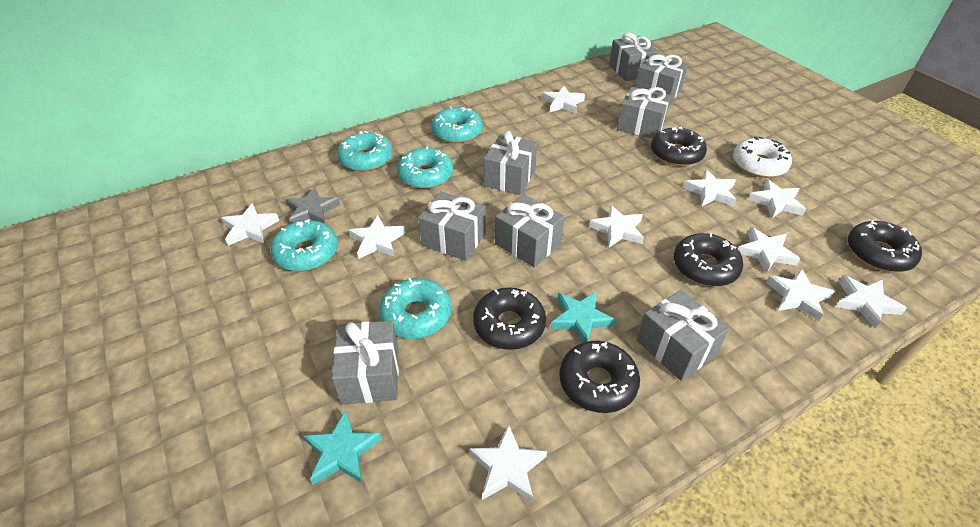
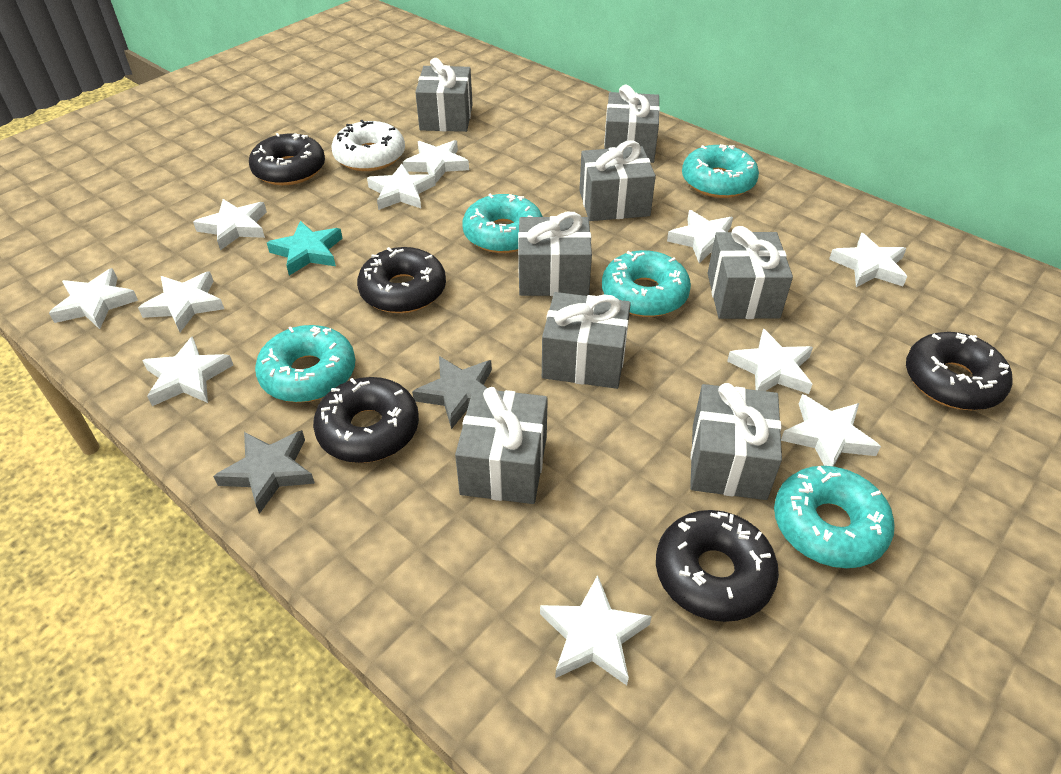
grey star: [285,187,340,224] = 1 -> [213,430,315,514] [412,356,492,429] = 2
turquoise star: [304,410,382,485] [550,291,616,342] = 2 -> [267,221,343,276] = 1
white star: [221,203,279,246] [349,215,406,259] [469,424,547,502] [542,86,585,114] [589,205,644,248] [683,169,736,207] [738,227,800,273] [748,179,806,218] [766,268,835,321] [836,275,907,328] = 10 -> [49,268,138,329] [138,271,224,332] [142,336,233,406] [193,199,267,250] [367,164,436,210] [403,140,469,184] [540,575,652,685] [667,210,733,263] [727,329,813,394] [781,394,881,467] [829,233,907,287] = 11

